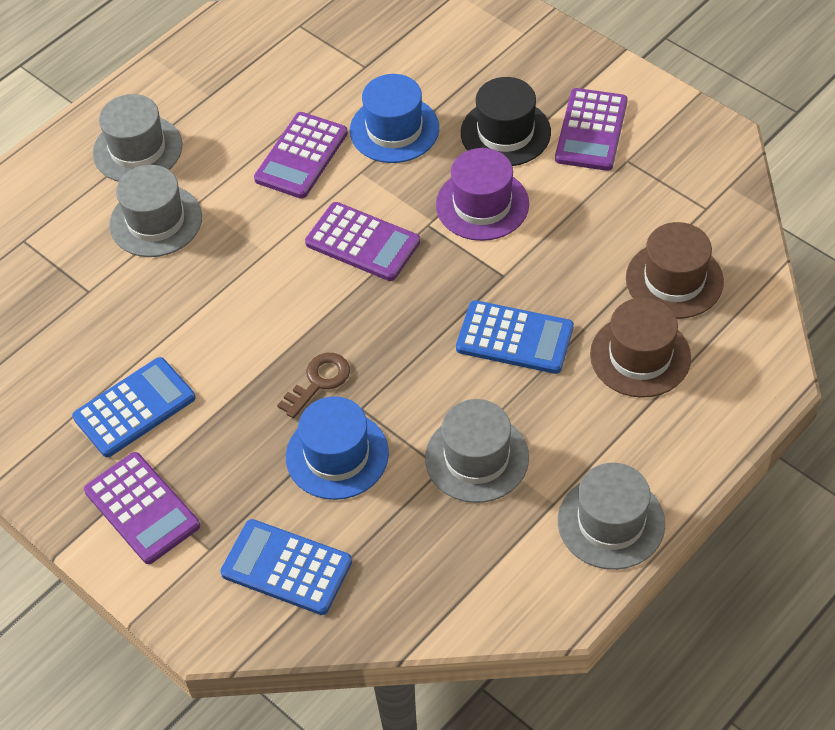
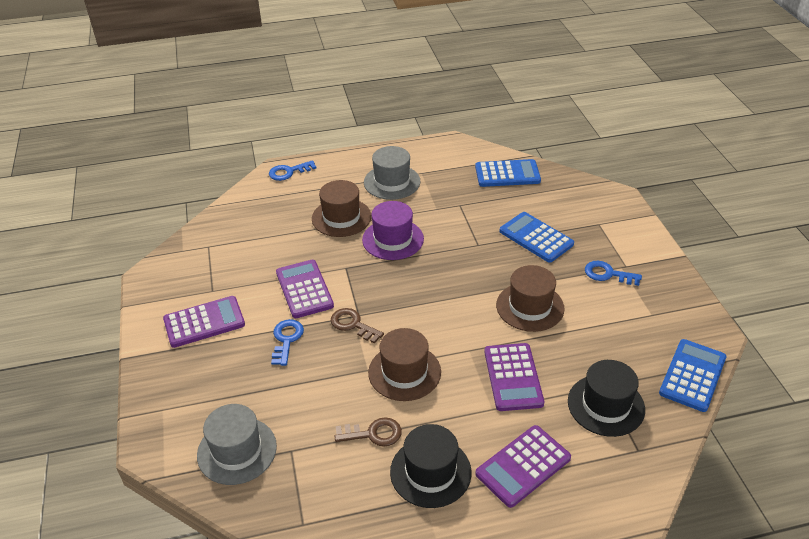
black hat: [461,77,551,166] = 1 -> [390,424,472,508] [568,360,645,437] = 2
blue hat: [286,396,389,500] [350,74,439,163] = 2 -> none = 0
blue key: none = 0 -> [269,160,316,181] [271,319,304,366] [585,261,642,286] = 3
brown hat: [590,298,691,398] [626,222,724,319] = 2 -> [312,180,371,237] [368,328,441,401] [496,265,564,332] = 3
brown key: [277,353,350,418] = 1 -> [331,308,384,344] [335,417,402,447] = 2
grey hat: [93,94,182,182] [109,165,202,257] [425,399,529,503] [558,463,665,570] = 4 -> [197,404,277,485] [364,146,421,200] = 2

